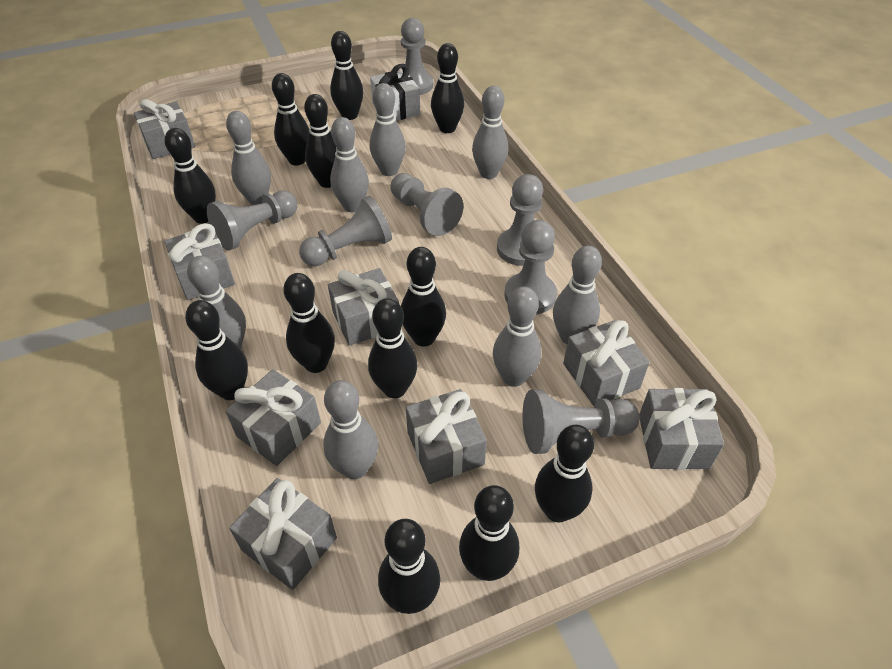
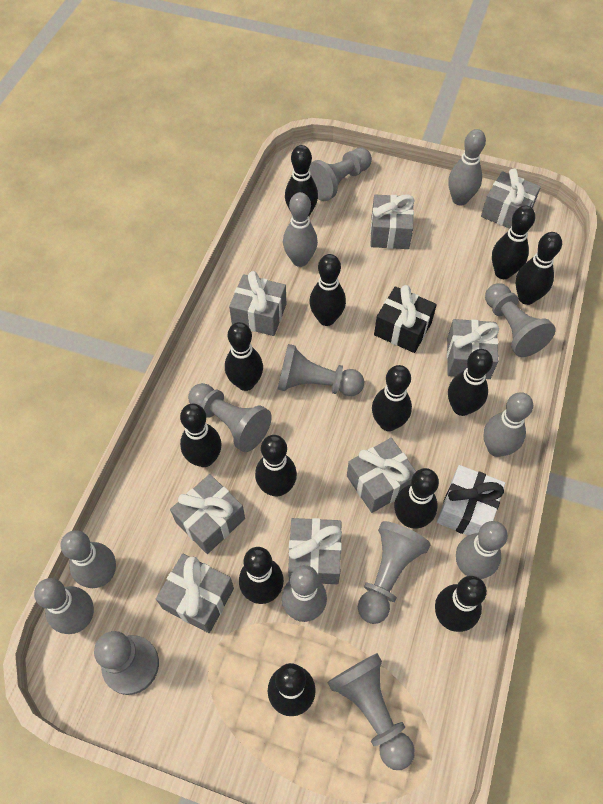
black bowling pin: [165,128,216,224] [185,300,248,400] [272,73,309,165] [284,273,335,373] [304,94,336,188] [330,31,364,120] [368,298,417,398] [378,519,440,614] [401,247,446,346] [431,43,464,133] [459,485,519,581] [535,425,594,523] = 12 -> [180,404,222,467] [225,322,263,391] [239,547,284,604] [255,435,297,496] [268,663,316,716] [285,145,318,216] [309,254,346,326] [372,365,412,431] [394,468,439,528] [435,576,487,632] [448,349,493,416] [492,205,535,279] [516,232,562,305] = 13
black gift: none = 0 -> [374,285,437,353] = 1
grey bowling pin: [187,256,246,349] [226,111,271,205] [323,380,378,479] [330,117,369,212] [370,83,406,176] [472,86,508,179] [493,286,541,387] [553,246,602,344] = 8 -> [34,578,94,634] [61,530,116,588] [282,565,327,622] [283,192,318,267] [448,129,486,206] [456,521,508,579] [483,392,533,457] = 7

